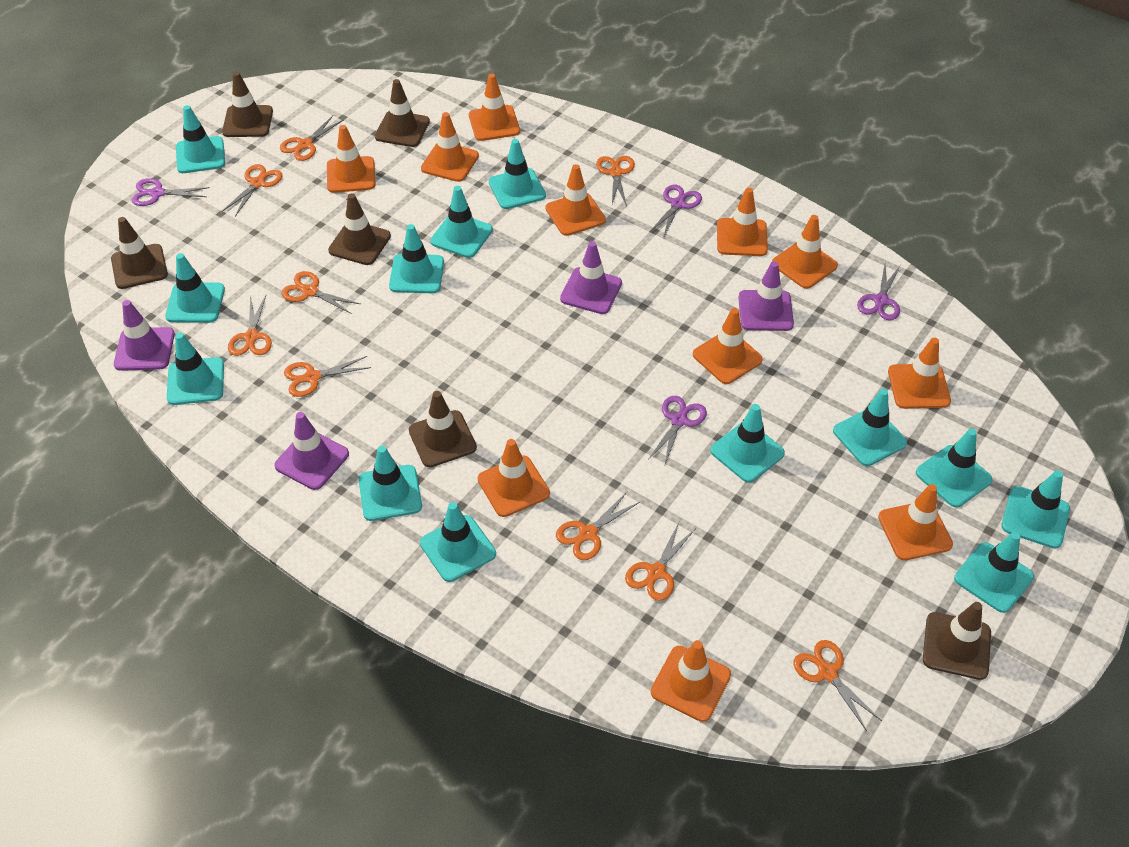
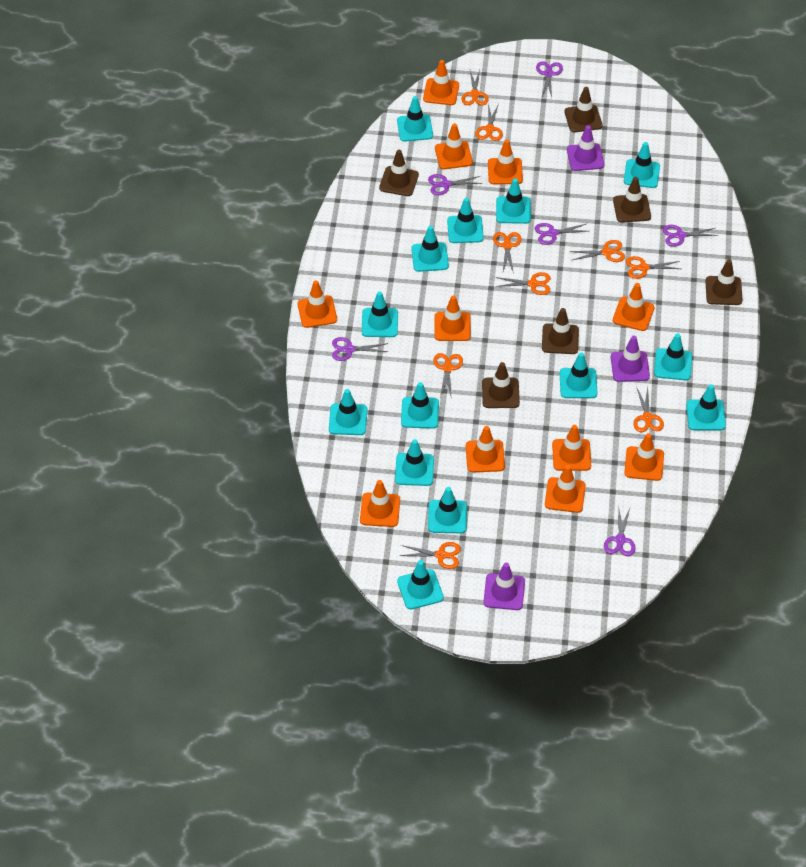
purple scissors: [131,178,210,206] [648,396,707,467] [650,185,702,238] [857,264,901,320] = 4 -> [332,337,388,361] [428,174,483,195] [535,223,588,245] [536,61,563,97] [604,505,636,556] [663,225,718,247] = 6
purple traffic cone: [114,300,175,371] [274,412,349,490] [560,241,622,314] [738,261,794,331] = 4 -> [483,563,525,610] [567,125,604,171] [611,336,650,382] = 3
turquoise traffic cone: [165,253,225,323] [167,332,224,405] [176,105,225,173] [358,446,422,521] [389,224,444,293] [420,502,496,582] [430,186,493,258] [488,139,546,209] [710,404,785,483] [833,389,907,466] [916,429,992,507] [954,532,1034,613] [1001,470,1070,548] = 13 -> [329,389,368,435] [362,292,398,337] [395,439,434,486] [397,96,433,142] [397,560,444,610] [401,382,439,429] [411,226,449,272] [428,487,467,533] [447,198,484,243] [496,178,531,224] [560,352,598,398] [624,142,660,188] [654,334,692,380] [686,384,726,430] = 14

